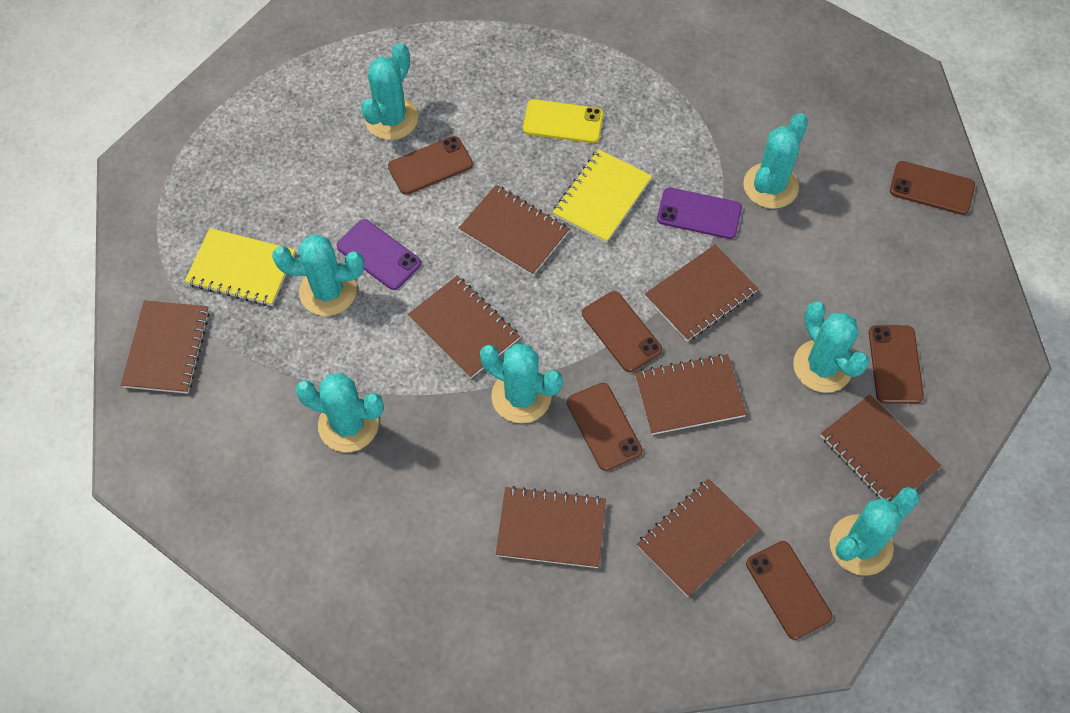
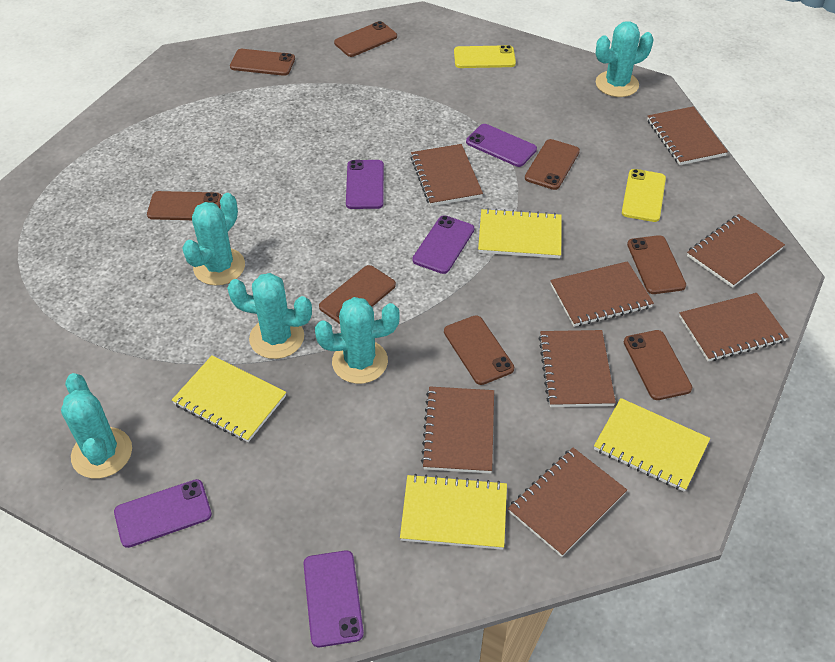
brown phone: [388,136,473,195] [567,383,643,471] [582,291,662,372] [746,541,833,640] [869,325,924,404] [890,161,975,215] = 6 -> [147,191,222,220] [230,49,295,76] [319,265,396,324] [334,21,397,57] [444,315,514,385] [525,139,580,190] [624,330,692,400] [627,235,686,294] = 8
purple phone: [337,219,421,290] [657,187,742,239] = 2 -> [114,479,212,548] [303,550,364,647] [346,160,384,209] [412,215,474,274] [466,124,537,167] = 5
turquoise cactus: [272,234,364,316] [295,373,384,452] [361,43,419,140] [480,343,563,423] [743,113,808,209] [793,302,869,393] [829,487,920,576] = 7 -> [61,373,132,478] [182,193,245,285] [227,273,312,359] [315,297,400,384] [596,21,653,97] = 5
yellow notebook: [185,228,295,306] [552,149,652,243] = 2 -> [172,355,286,442] [400,474,507,550] [478,208,562,258] [594,398,710,492] = 4
yellow phone: [523,99,604,143] = 1 -> [454,45,516,68] [622,169,666,222] = 2

